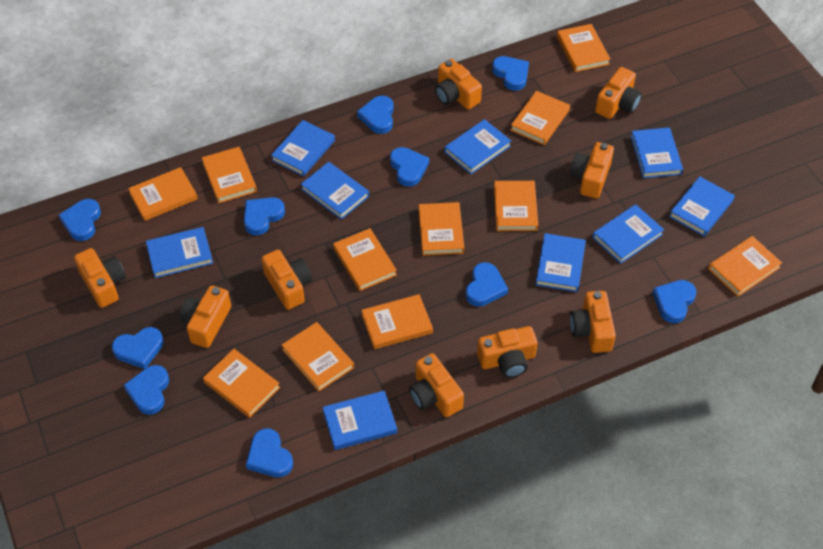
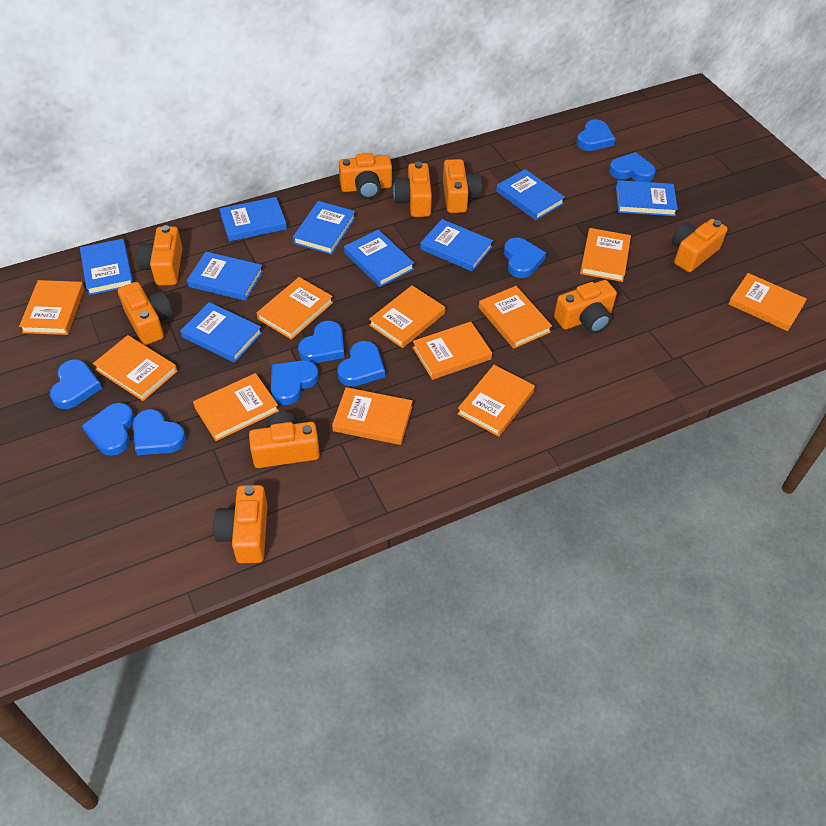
blue heart: [58,199,101,241] [112,327,164,369] [123,365,169,415] [244,197,285,235] [246,428,293,477] [357,96,394,134] [390,147,429,187] [466,262,508,307] [492,56,529,91] [652,280,697,323] = 10 -> [50,359,102,409] [82,403,134,456] [133,409,186,455] [271,360,319,405] [298,321,344,363] [337,341,385,387] [504,238,546,278] [577,119,615,151] [609,152,656,182] = 9

